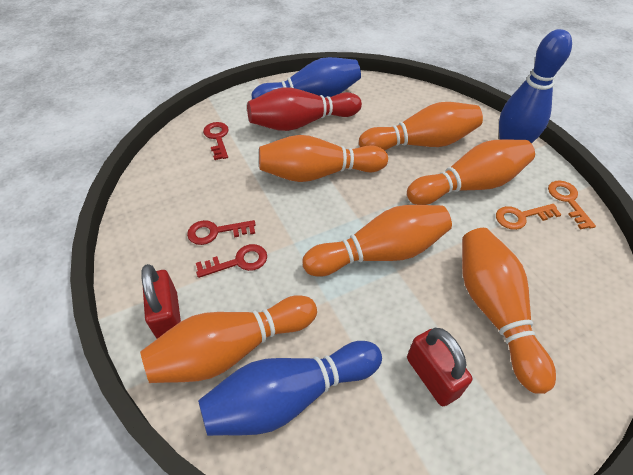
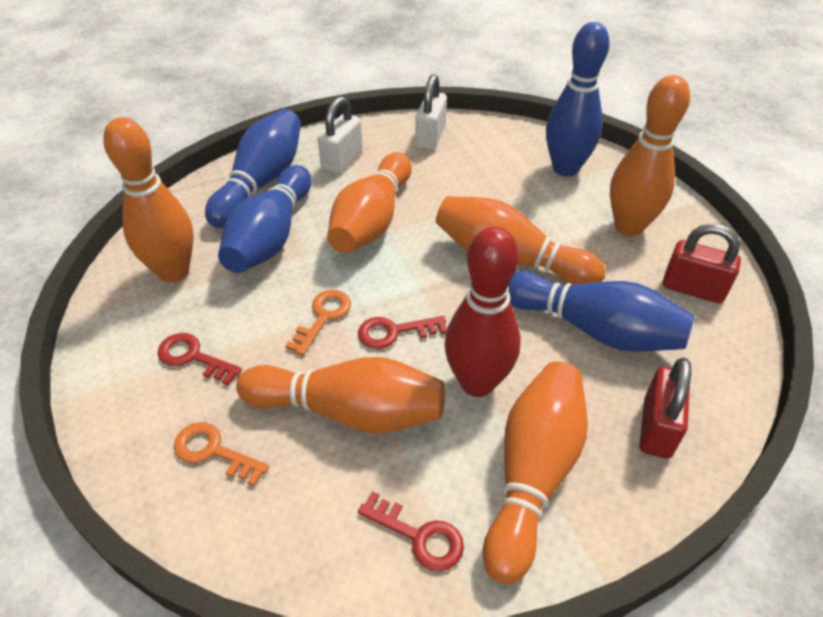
blue bowling pin: [198,341,382,436] [252,57,361,99] [499,29,572,143] = 3 -> [205,109,301,228] [218,165,312,273] [508,271,695,352] [546,22,610,177] = 4
white padlock: none = 0 -> [318,96,363,174] [415,74,447,150] = 2

